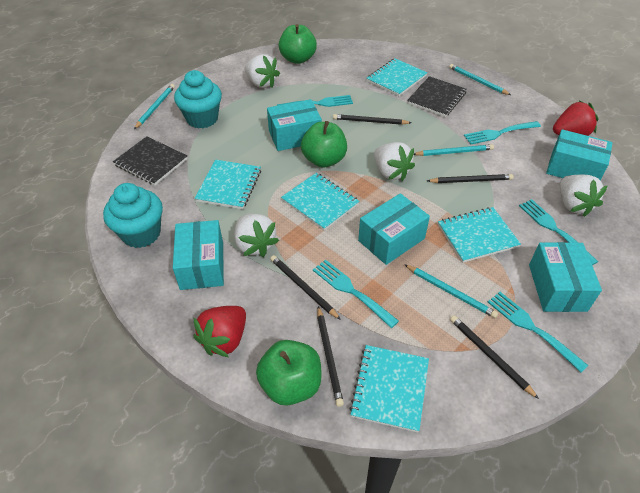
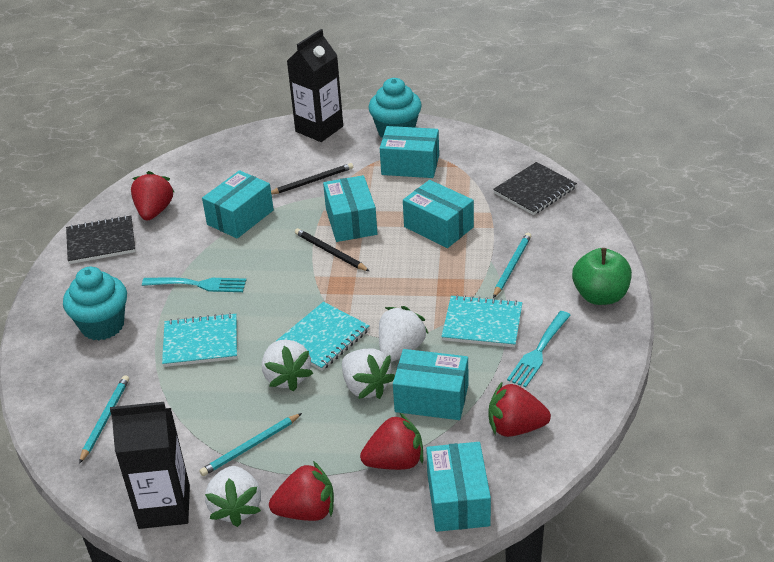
black carton: none = 0 -> [110,402,190,529] [287,29,343,142] = 2
black pencil: [270,255,341,320] [317,306,344,407] [333,114,411,125] [427,174,514,183] [450,315,539,399] = 5 -> [271,163,353,195] [295,228,369,271] = 2
green apple: [256,340,322,406] [279,24,317,64] [301,121,347,168] = 3 -> [572,248,632,305] = 1
red strawberry: [193,306,246,357] [553,101,599,136] = 2 -> [131,171,174,221] [269,461,334,521] [360,412,423,470] [488,381,551,437] = 4
turquoise box: [173,220,224,290] [267,99,322,151] [358,193,430,265] [529,242,602,312] [546,129,613,180] = 5 -> [202,170,274,239] [323,175,377,242] [380,126,439,178] [393,349,468,420] [403,180,474,248] [426,442,491,532] = 6
turquoise fork: [277,95,353,107] [313,260,399,328] [464,121,541,145] [488,292,589,373] [519,199,598,265] = 5 -> [142,277,246,292] [507,311,571,387] = 2
turquoise notebook: [194,160,261,209] [281,173,360,231] [349,345,429,432] [367,58,427,96] [438,207,521,263] = 5 -> [162,313,237,367] [275,302,370,371] [441,295,522,348] = 3
turquoise pencil: [134,84,175,129] [404,264,498,318] [413,144,494,156] [449,64,511,95] = 4 -> [79,375,129,464] [199,413,302,476] [493,233,531,298] = 3

